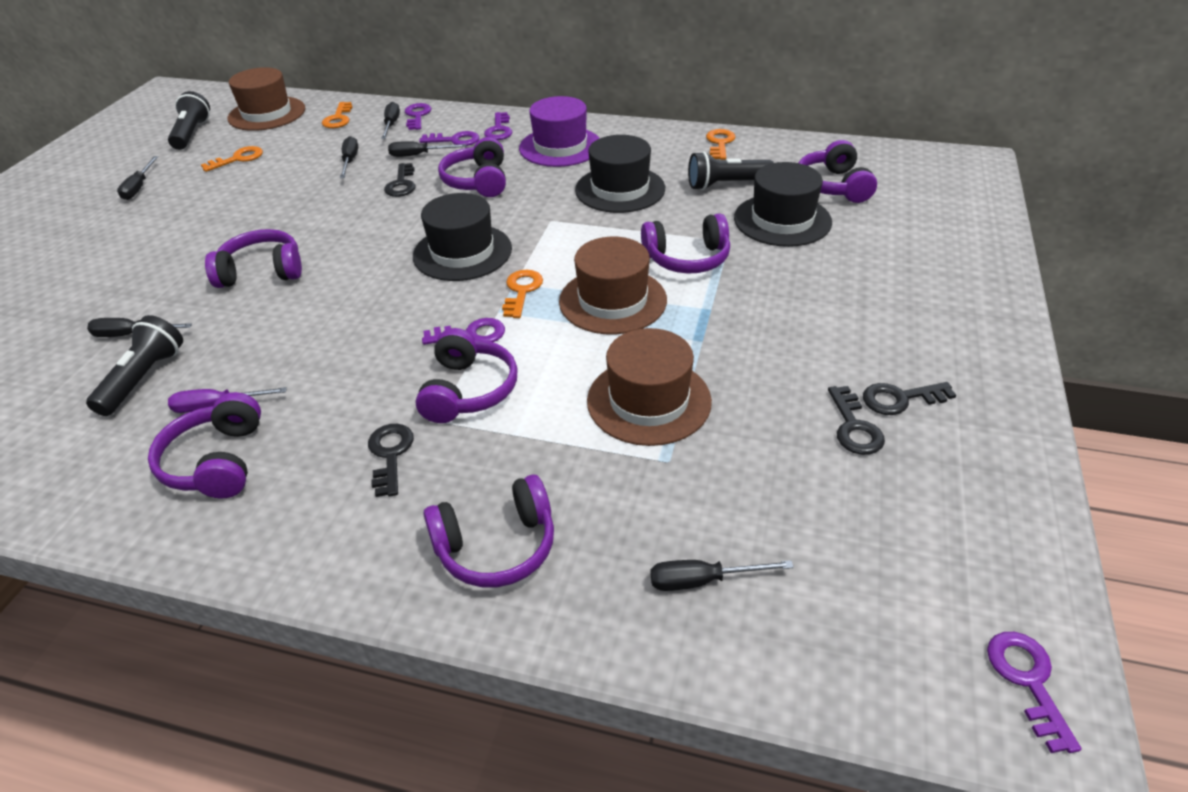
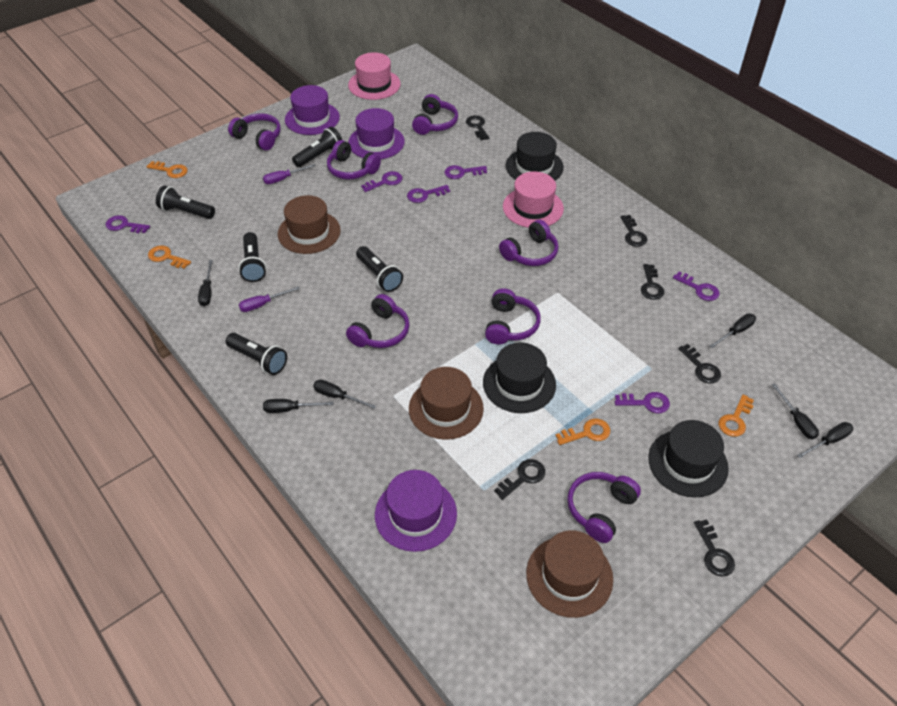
black flashlight: [86,315,183,416] [168,91,210,150] [688,151,774,190] = 3 -> [156,185,215,219] [226,333,287,375] [238,232,266,282] [292,126,342,167] [356,246,403,292] = 5
black key: [368,424,414,497] [384,163,416,197] [828,386,885,455] [863,382,956,415] = 4 -> [466,115,490,140] [494,459,545,500] [620,215,647,247] [641,264,664,300] [678,344,721,383] [694,519,735,577] = 6
pink hat: none = 0 -> [348,52,401,100] [503,171,564,228] = 2
purple hat: [519,96,600,167] = 1 -> [285,85,340,135] [348,108,405,159] [375,470,457,552] = 3
purple key: [405,103,431,130] [419,131,479,146] [422,318,505,345] [484,112,512,140] [987,632,1081,753] = 5 -> [105,215,150,233] [361,171,403,192] [407,185,450,203] [444,165,487,179] [615,392,670,413] [673,272,720,301] = 6
purple screwdriver: [168,387,287,413] = 1 -> [238,286,300,312] [263,164,316,184] = 2

